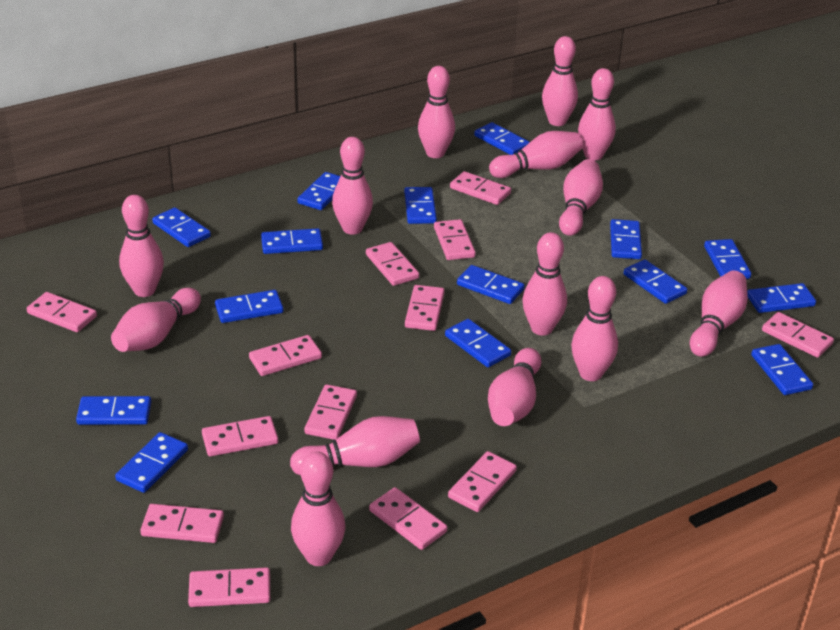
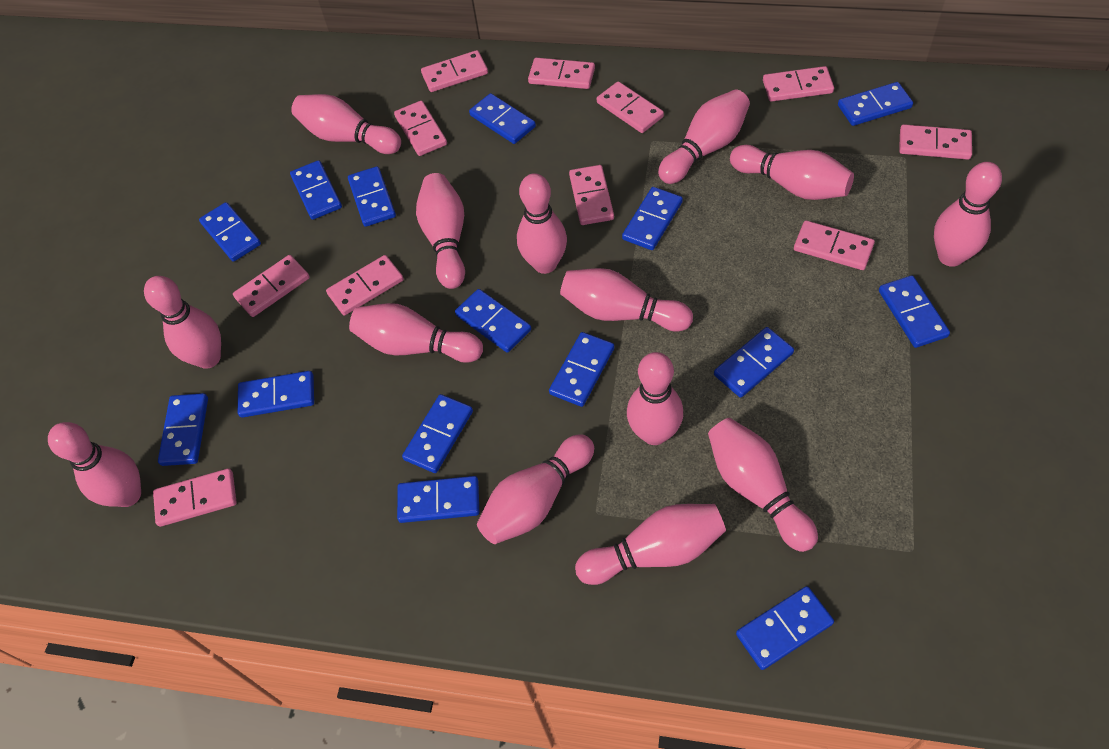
pink domino: [27,292,97,332] [140,504,224,543] [188,567,270,607] [202,416,278,456] [249,335,322,376] [304,384,357,440] [366,242,419,286] [369,487,447,550] [405,285,445,331] [434,219,476,260] [448,451,517,512] [450,171,511,205] [762,312,834,358] = 13 -> [153,468,237,527] [233,255,310,317] [326,255,404,316] [394,101,447,156] [421,50,488,92] [528,58,595,89] [569,165,614,225] [597,81,664,133] [763,66,834,102] [794,220,875,270] [899,124,972,160] = 11

